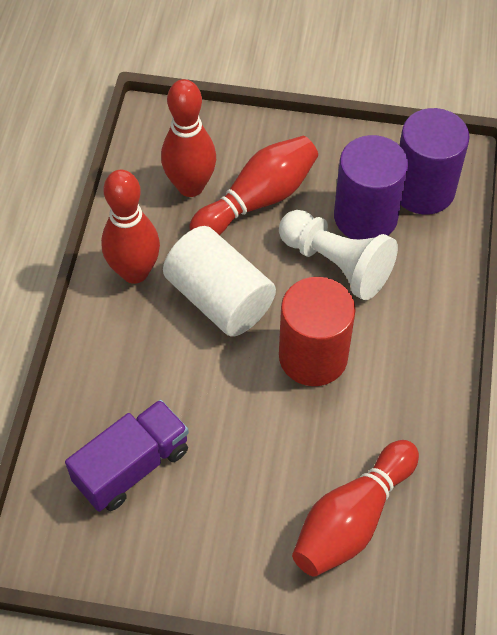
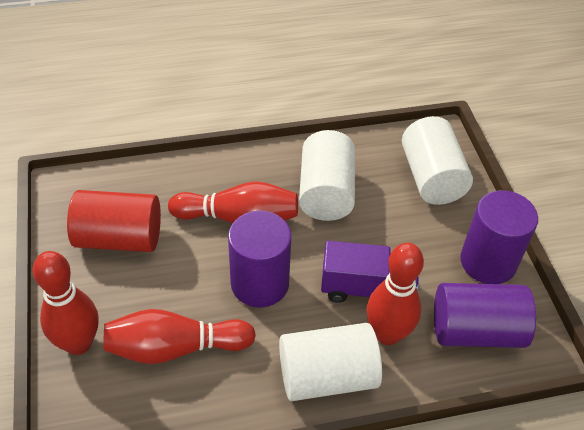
purple cylinder: [334,135,408,239] [400,108,470,215] = 2 -> [228,211,292,308] [434,283,536,348] [460,190,538,284] = 3
white cylinder: [163,226,276,337] = 1 -> [279,323,382,401] [299,130,355,221] [402,116,473,205] = 3
white pawn: [279,210,398,300] = 1 -> none = 0

